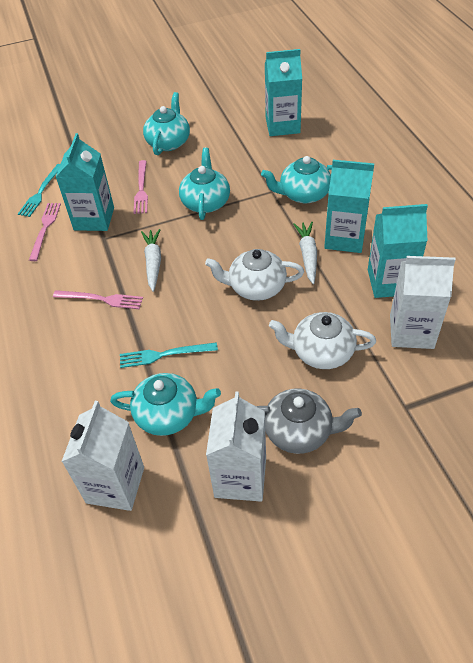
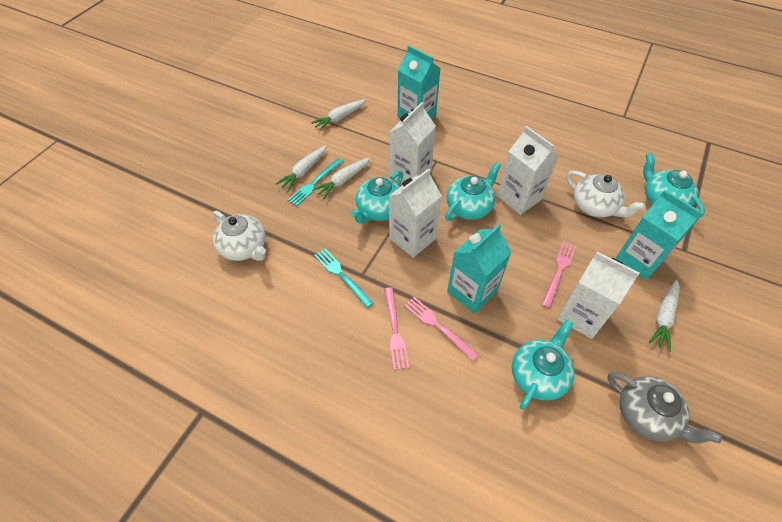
turquoise carton: [56,133,114,231] [265,49,302,136] [324,160,374,253] [368,204,428,298] = 4 -> [398,45,441,119] [447,224,511,314] [615,190,703,280] = 3
white carrot: [141,229,161,292] [293,222,317,284] = 2 -> [276,145,327,191] [311,99,367,131] [313,157,371,199] [649,280,680,352] = 4
white carton: [61,401,144,511] [206,391,266,502] [390,256,456,349] = 3 -> [389,102,436,183] [389,168,442,258] [497,126,559,215] [557,252,640,339] = 4

